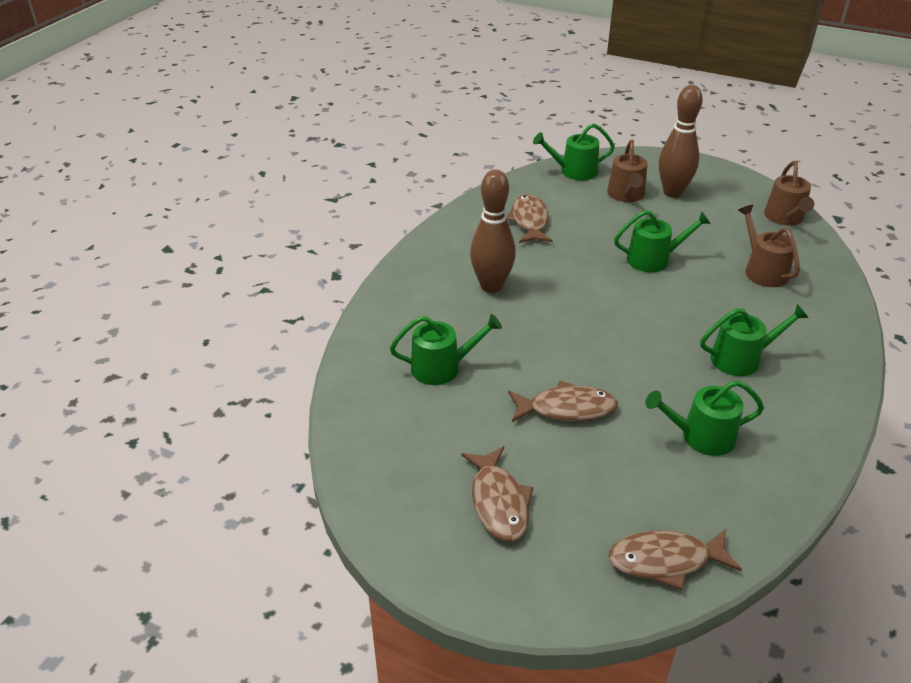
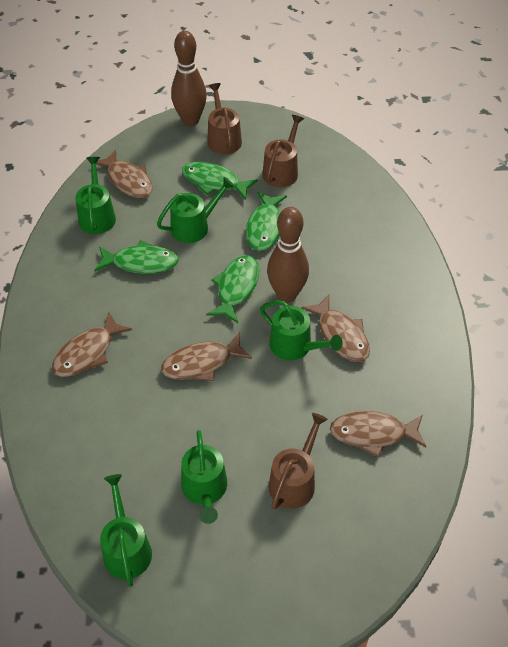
brown fish: [461,446,534,542] [507,194,553,243] [508,381,618,422] [608,529,742,590] = 4 -> [52,312,132,377] [96,149,153,198] [161,332,252,381] [301,295,370,362] [330,411,427,457] = 5
green fish: none = 0 -> [94,240,179,274] [182,162,258,200] [207,255,259,323] [246,192,287,251] = 4

